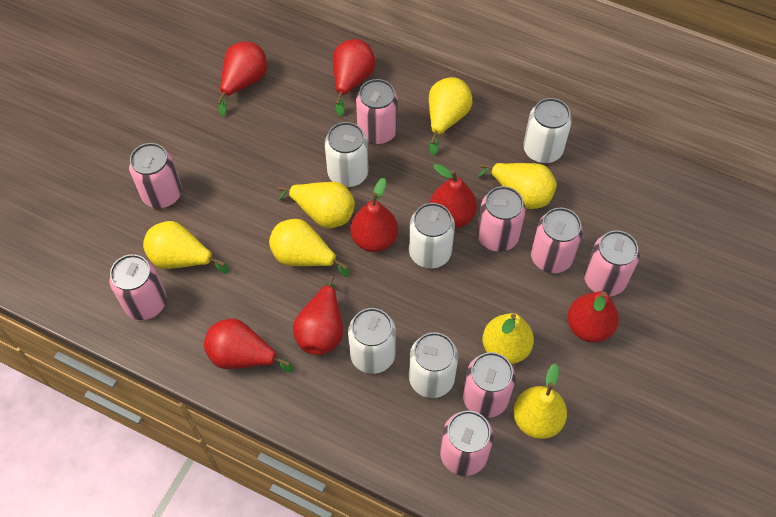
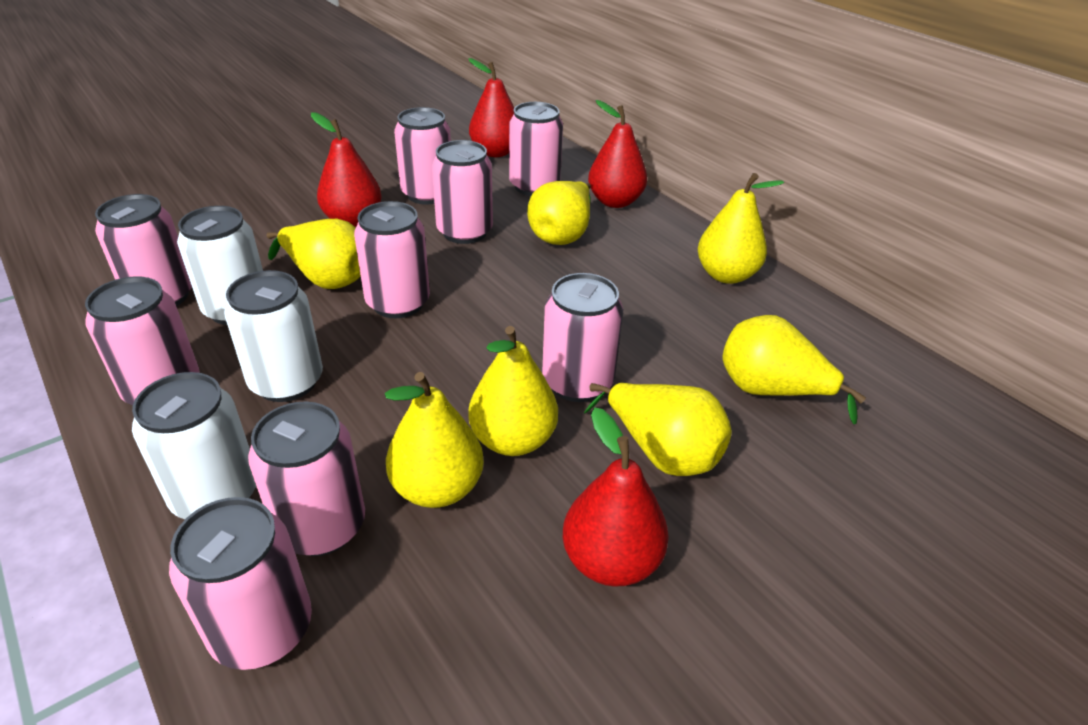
pink can: [109,254,167,320] [129,143,182,208] [356,79,398,145] [440,411,494,476] [463,352,516,418] [477,186,526,252] [531,208,583,273] [584,231,639,296] = 8 -> [85,276,200,405] [95,194,192,306] [169,497,312,670] [248,401,365,556] [354,201,430,318] [394,107,451,204] [432,140,493,244] [509,102,563,196] [542,273,623,402] = 9
red pear: [204,318,293,373] [217,41,267,116] [293,276,343,355] [333,39,375,116] [350,178,398,252] [430,164,477,228] [567,291,619,343] = 7 -> [311,112,382,227] [468,58,514,157] [563,407,669,587] [588,100,647,208] = 4
white can: [325,122,369,187] [348,308,396,374] [409,203,455,268] [409,332,458,398] [523,98,572,164] = 5 -> [132,372,256,519] [177,206,263,325] [224,270,323,402] = 3

